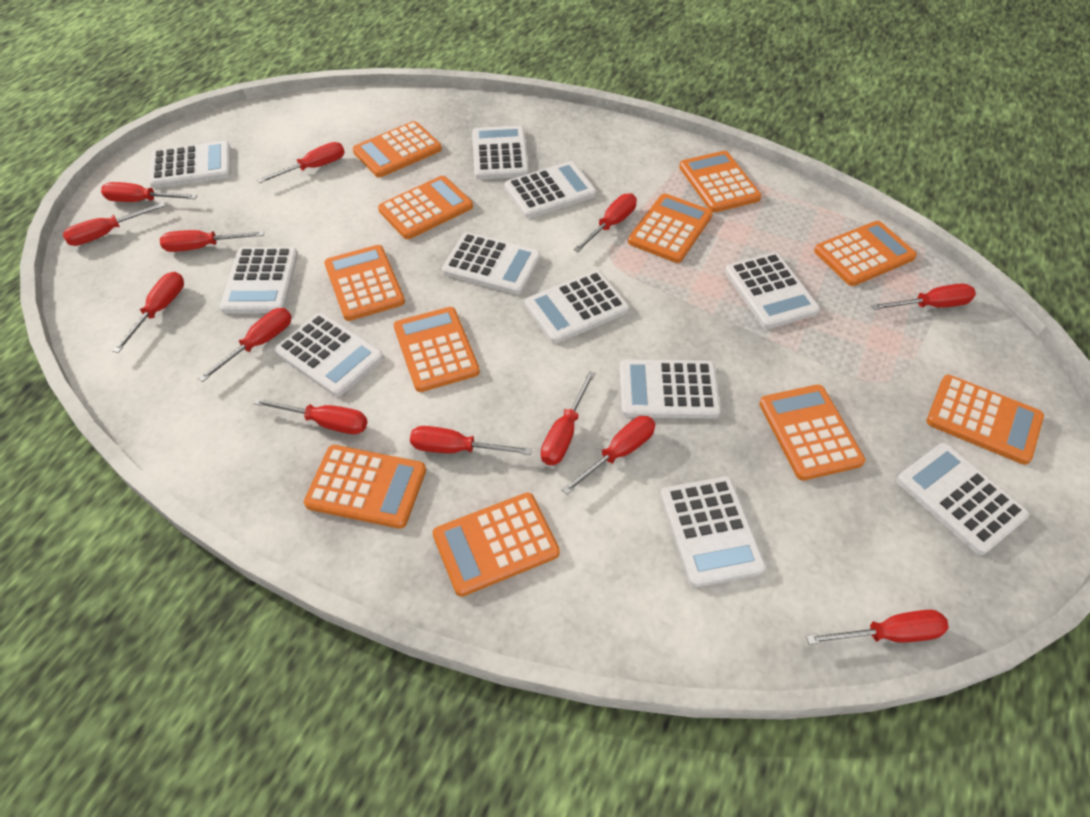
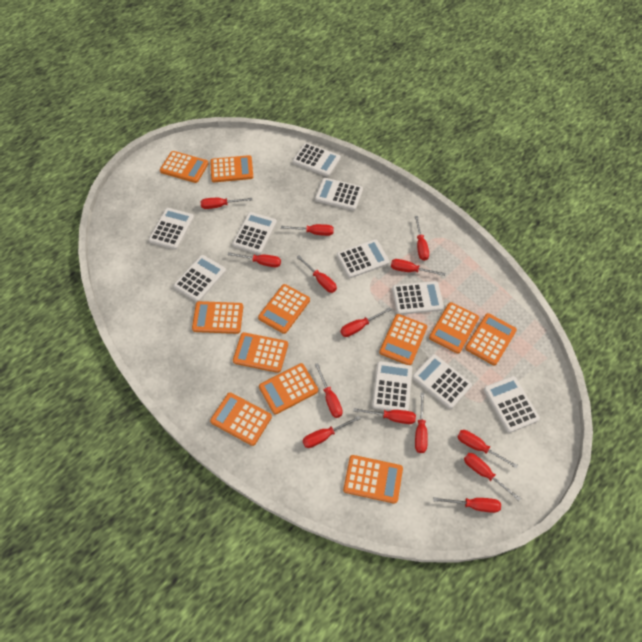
red screwdriver: [63,202,166,246] [101,182,197,202] [112,272,184,353] [160,230,264,252] [198,308,292,382] [253,398,368,434] [257,142,345,183] [410,426,532,455] [541,371,595,465] [561,416,655,495] [573,193,637,252] [806,610,949,645] [871,283,976,310] = 13 -> [201,198,252,209] [228,252,281,267] [281,224,334,236] [297,256,337,293] [303,416,361,448] [315,363,343,418] [340,307,391,337] [353,408,416,424] [391,259,446,276] [415,216,429,261] [415,393,428,453] [433,497,501,513] [457,430,518,469] [464,453,521,501] = 14
white calculator: [149,141,231,188] [220,247,298,314] [274,313,384,397] [442,232,541,295] [472,126,529,179] [505,161,596,218] [525,270,629,343] [620,359,721,419] [660,477,766,587] [725,252,820,329] [896,443,1029,555] = 11 -> [149,208,194,250] [174,255,226,302] [232,212,277,255] [293,143,341,177] [315,178,363,211] [337,239,389,278] [372,361,412,411] [392,281,444,315] [412,354,472,409] [484,376,540,433] = 10

